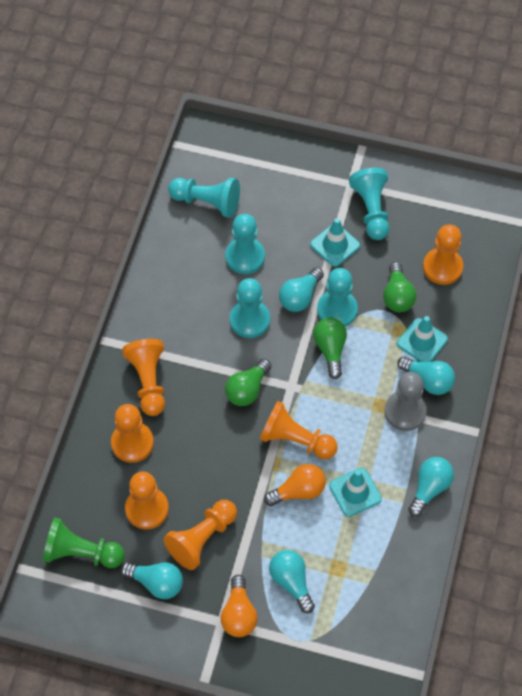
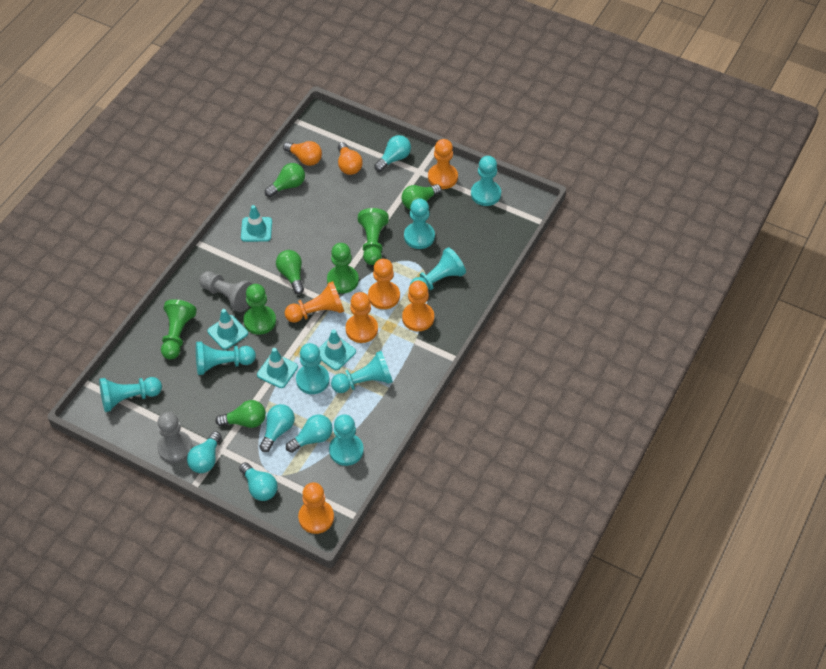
green light bulb: [225,359,271,406] [313,317,347,379] [383,262,416,312] = 3 -> [215,400,266,428] [265,163,305,197] [276,250,304,294] [402,184,441,209] = 4
green pawn: [43,518,125,568] = 1 -> [161,299,197,360] [243,284,276,335] [327,243,359,293] [358,208,389,265] = 4
grey pawn: [384,372,427,431] = 1 -> [157,412,192,463] [199,271,253,312] = 2
turquoise pawn: [168,178,240,218] [225,214,265,274] [230,278,270,338] [317,268,358,326] [349,168,390,240] = 5 -> [99,377,162,412] [196,342,256,375] [296,343,329,394] [329,414,364,466] [331,351,393,393] [404,198,435,249] [410,247,466,290] [471,156,501,206] = 8
turquoise traffic cone: [310,218,360,267] [329,468,382,517] [397,316,448,362] = 3 -> [207,309,248,350] [241,205,272,242] [257,348,298,388] [319,329,356,370] = 4

